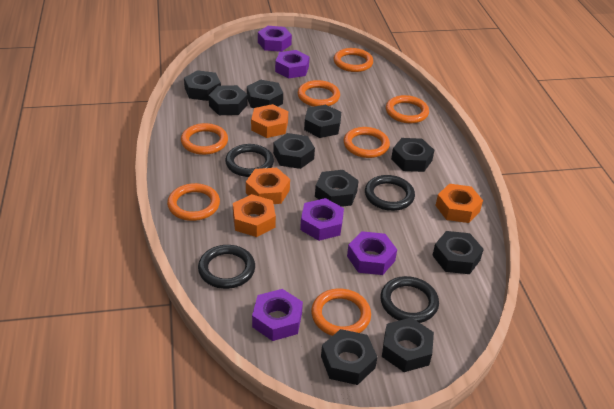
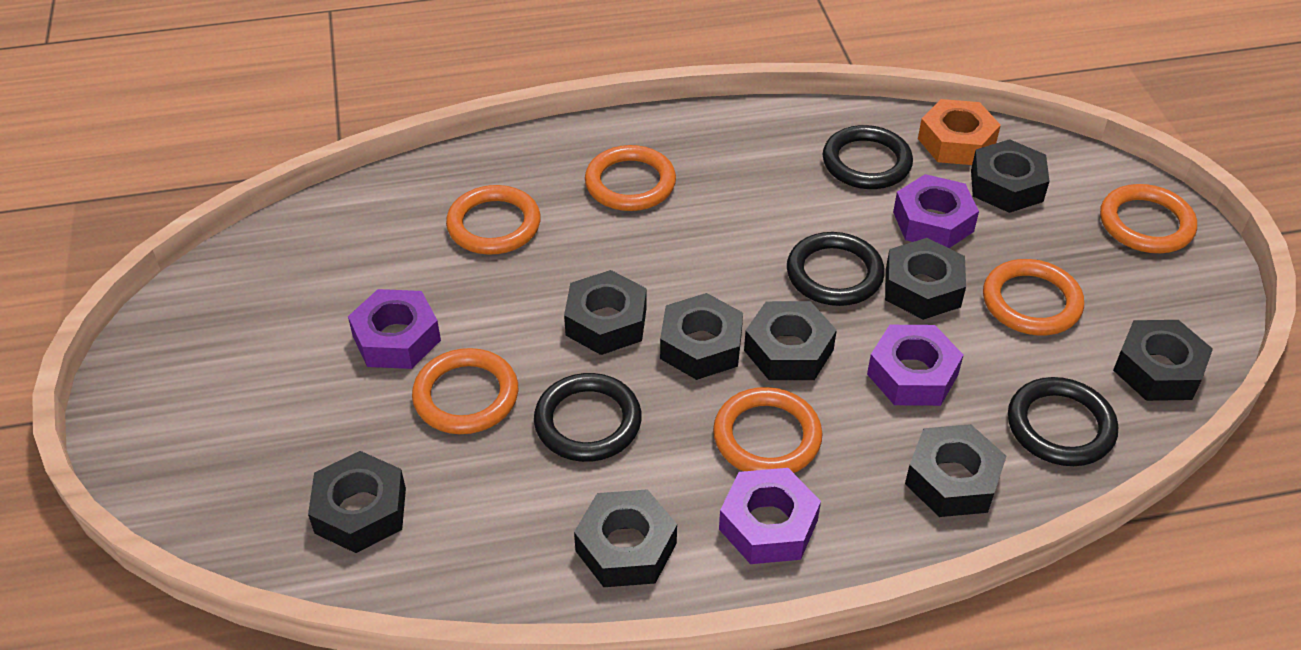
black nut: [184,70,221,101] [208,85,248,115] [247,80,283,108] [273,133,315,169] [304,105,341,138] [315,170,359,207] [321,329,377,385] [382,318,434,372] [391,138,434,172] [432,231,484,274] = 10 -> [308,451,406,553] [564,270,647,355] [574,489,677,587] [660,293,743,380] [744,301,837,380] [885,238,966,320] [905,424,1006,517] [971,139,1050,213] [1113,320,1213,401] = 9
orange nut: [233,194,276,237] [246,168,290,204] [251,104,288,138] [435,184,483,223] = 4 -> [918,99,1001,165] = 1
orange ring: [167,183,220,221] [181,123,228,155] [298,80,340,107] [311,288,371,336] [334,48,373,72] [344,127,390,158] [386,95,429,123] = 7 -> [412,348,518,434] [446,185,541,255] [585,145,676,211] [713,387,823,473] [983,259,1084,335] [1100,184,1197,253] = 6
purple nut: [252,289,303,341] [258,26,292,52] [275,50,310,78] [300,198,344,241] [347,231,397,275] = 5 -> [348,289,441,369] [719,468,821,564] [867,325,963,406] [893,174,979,248] = 4

